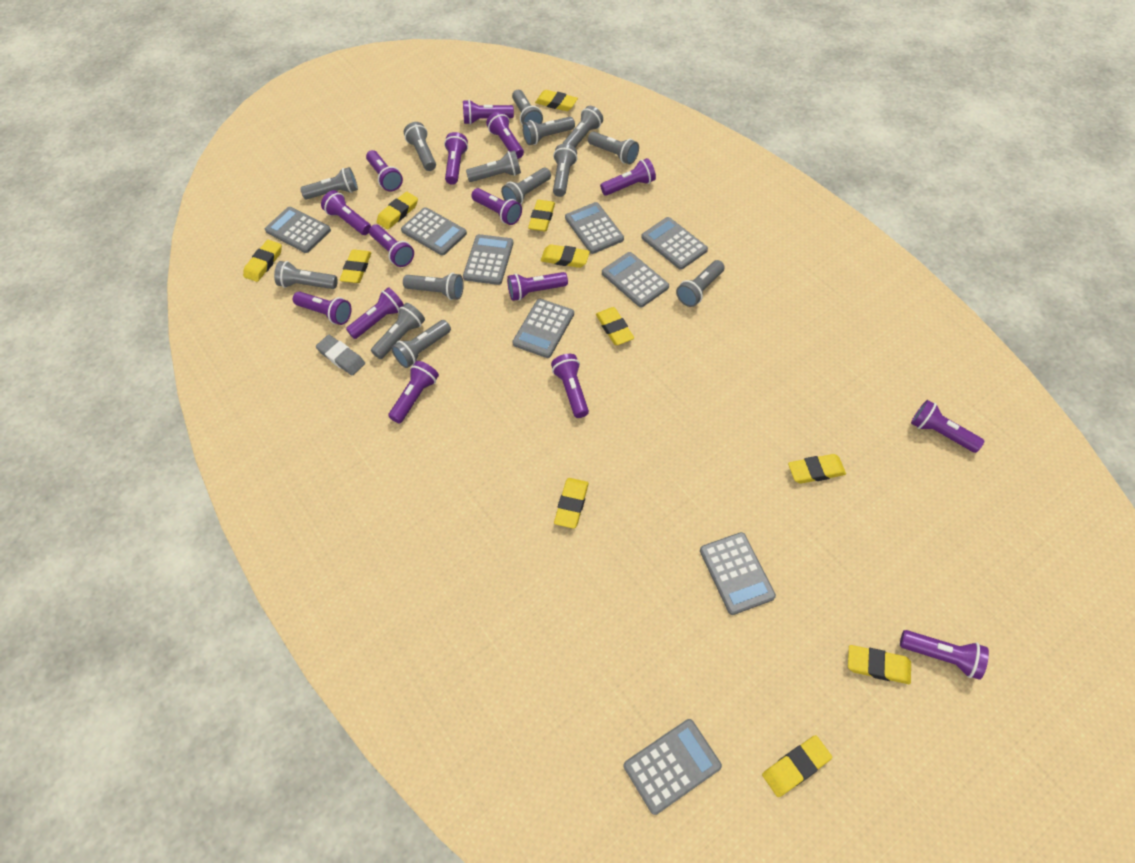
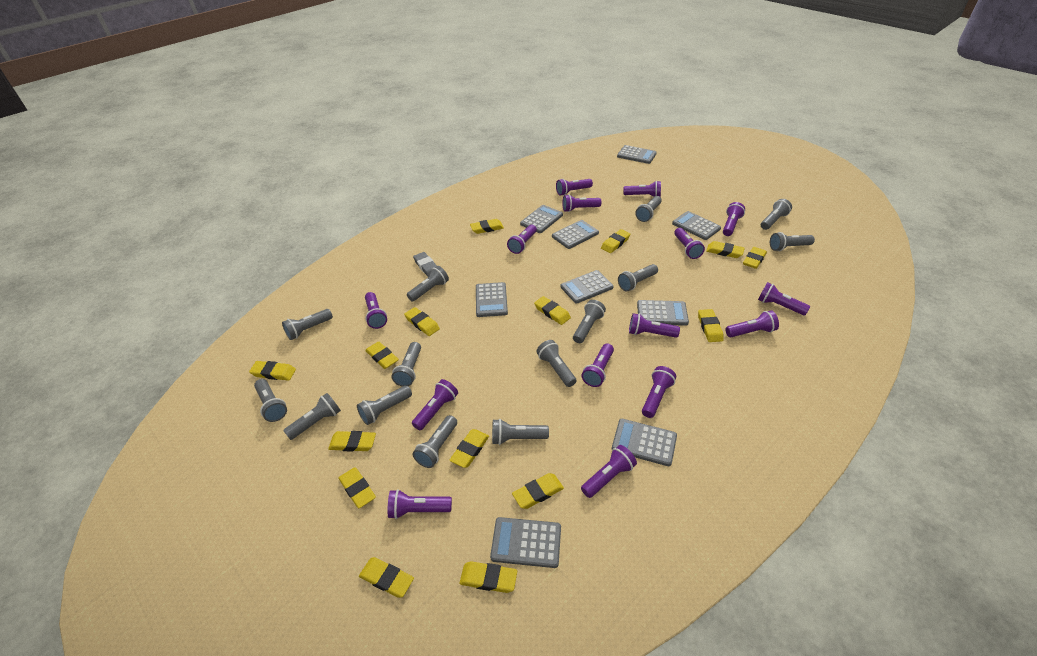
yellow eraser: [243,240,282,282] [340,249,372,283] [377,192,418,229] [528,200,555,232] [535,90,578,111] [541,244,590,268] [554,478,589,529] [596,307,634,345] [762,735,832,797] [788,454,846,484] [848,645,911,684] = 11 -> [249,361,296,381] [328,431,376,452] [339,467,376,508] [359,557,414,598] [365,341,399,369] [404,307,440,336] [449,429,489,468] [460,561,517,593] [470,219,504,234] [512,473,564,509] [534,296,571,325] [601,229,631,253] [698,309,724,342] [706,241,745,258] [743,247,767,269] = 15

